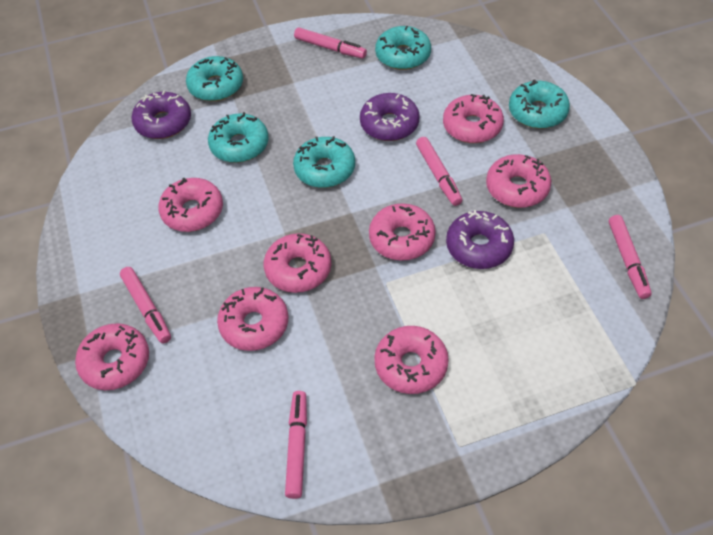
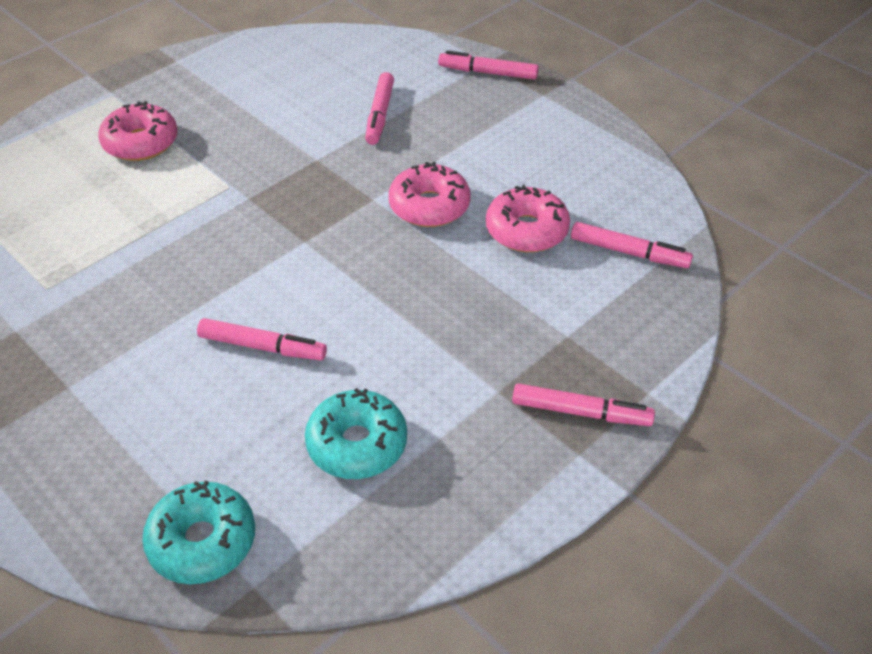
pink donut: [75,323,149,390] [158,178,223,232] [217,287,288,351] [264,233,331,293] [369,203,436,261] [374,326,449,394] [443,94,504,143] [486,154,551,208] = 8 -> [98,101,178,161] [389,161,471,227] [486,185,570,252] = 3
purple donut: [131,90,191,139] [360,93,420,141] [446,210,514,269] = 3 -> none = 0
turquoise donut: [186,56,243,101] [208,112,269,163] [293,136,355,188] [375,26,431,70] [509,79,570,129] = 5 -> [142,480,255,584] [305,388,407,479] = 2

